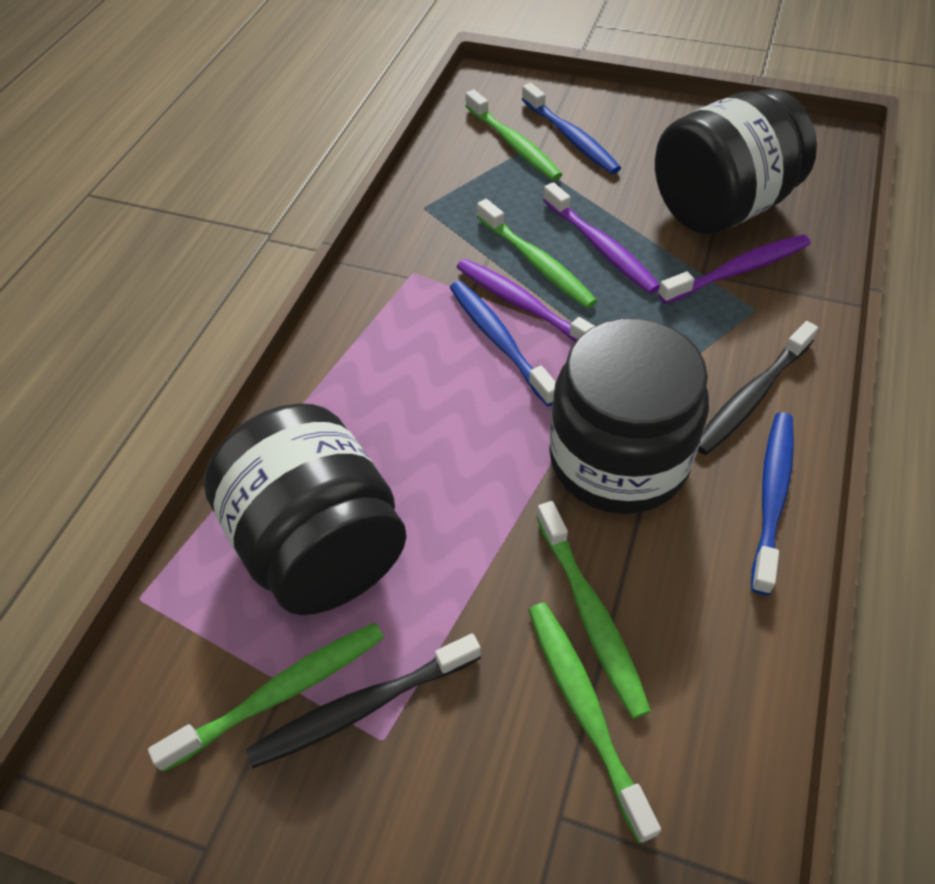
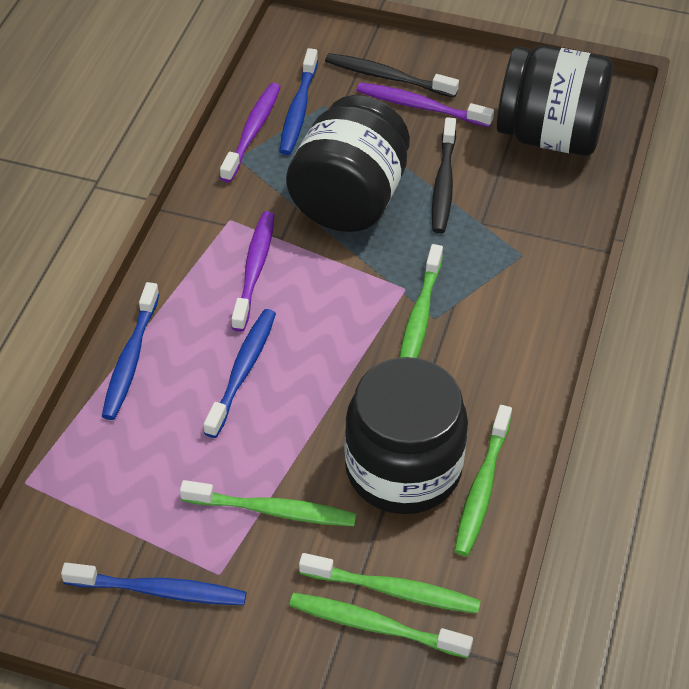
blue toothbrush: [450,281,556,407] [522,83,621,174] [751,412,794,595] = 3 -> [61,563,246,605] [102,282,159,420] [204,309,276,438] [279,48,318,155] = 4

